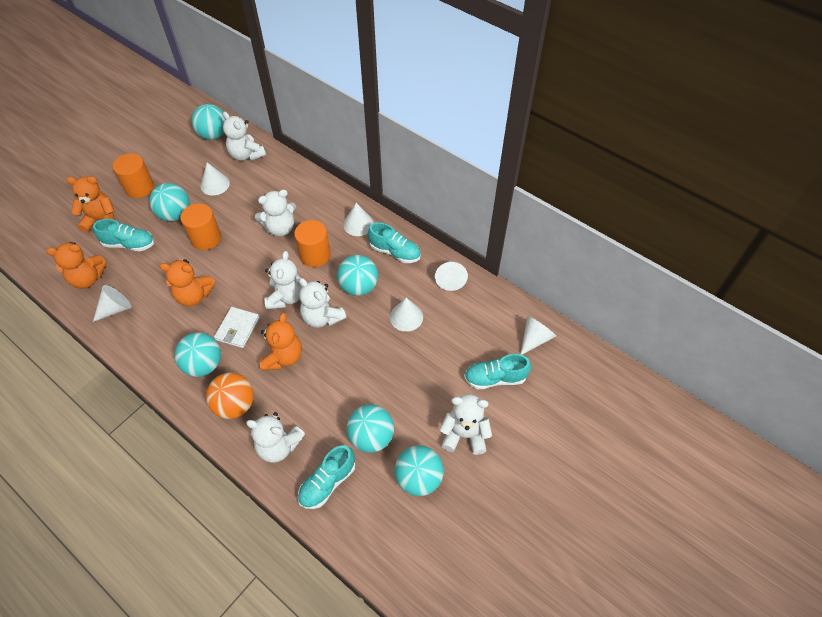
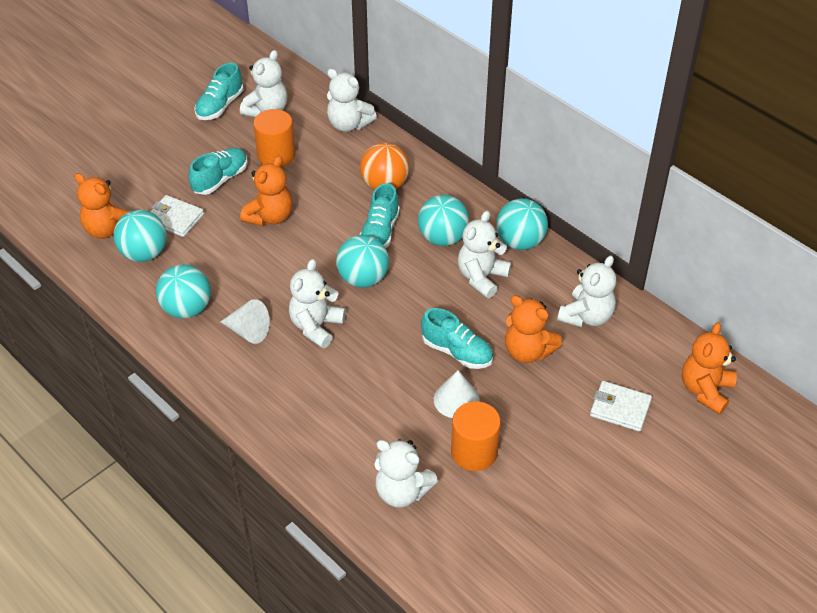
orange cylinder: [113,153,154,198] [180,204,221,250] [294,220,331,267] = 3 -> [253,109,295,167] [451,401,501,471] = 2
turquoise ball: [149,183,190,221] [174,332,221,377] [191,104,226,140] [337,255,378,296] [347,405,394,453] [395,445,444,496] = 6 -> [114,210,167,262] [156,264,211,319] [336,235,389,288] [418,195,469,246] [496,198,548,250] = 5
white cone: [93,285,131,322] [200,162,230,195] [343,203,374,236] [390,298,423,332] [435,260,468,291] [521,316,556,355] = 6 -> [220,299,270,344] [434,370,480,418] = 2
white wallet: [214,307,260,348] = 1 -> [150,195,204,237] [590,381,652,432] = 2

